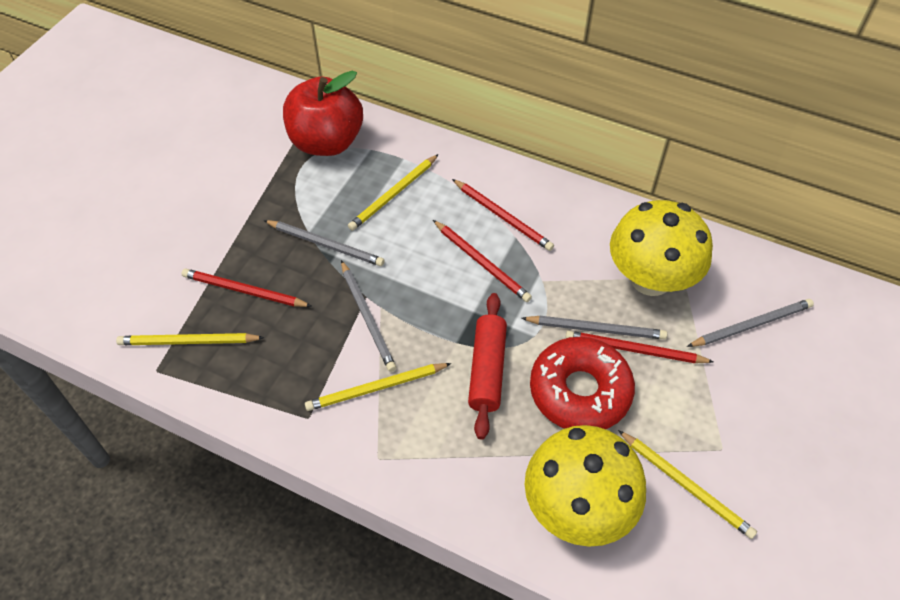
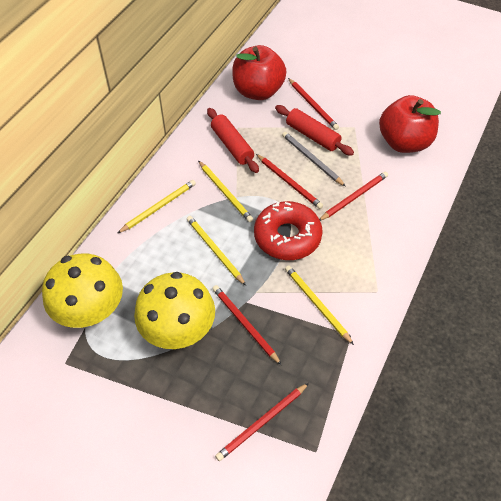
grey pencil: [264,220,385,266] [341,260,396,372] [521,315,667,340] [687,299,814,347] = 4 -> [282,132,346,187] = 1
red apple: [283,70,363,156] = 1 -> [232,45,287,100] [379,95,441,153] = 2
red pencil: [182,268,312,307] [433,220,532,302] [452,179,554,251] [565,331,714,363] = 4 -> [212,285,281,365] [215,383,309,461] [256,154,323,209] [288,78,339,130] [319,172,388,221] = 5
red rolling pin: [468,293,507,440] = 1 -> [207,108,259,173] [275,105,354,156] = 2

